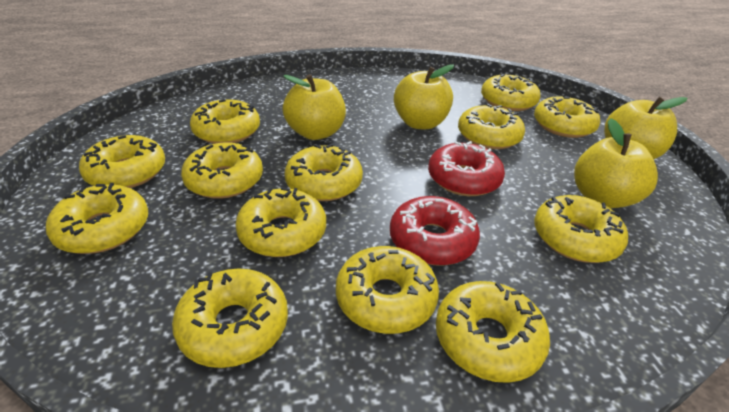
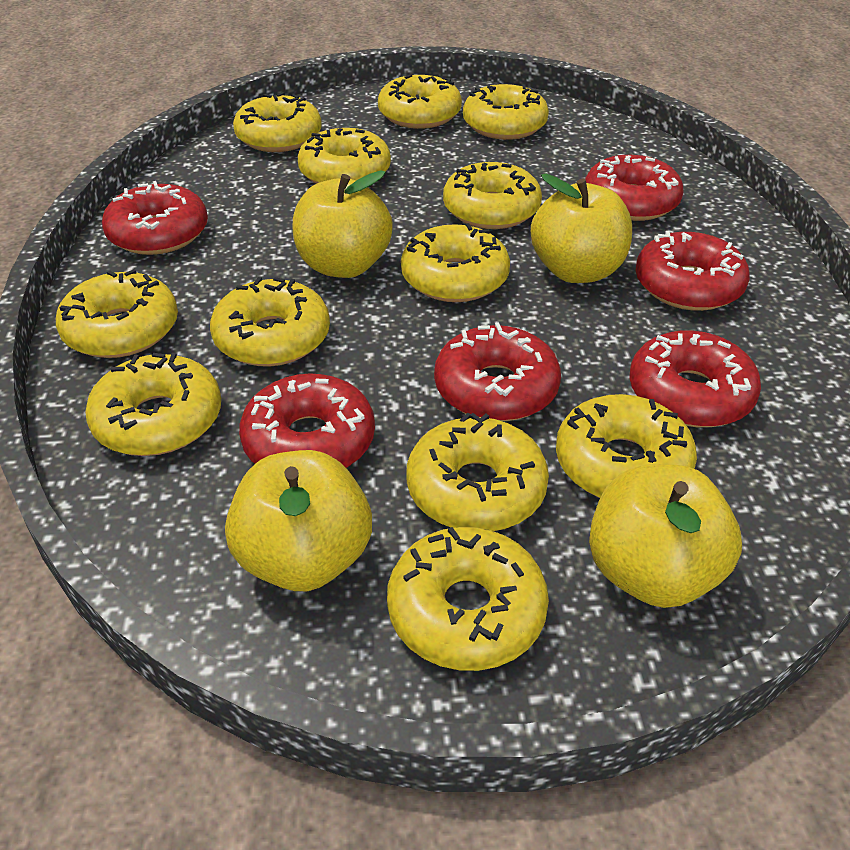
red donut: [390,196,480,266] [428,141,505,196] = 2 -> [102,181,208,255] [239,373,375,468] [434,322,561,421] [585,155,684,221] [629,330,761,427] [635,231,750,311] = 6
yellow donut: [46,183,148,254] [79,135,165,188] [172,268,288,368] [181,143,263,199] [190,99,260,144] [235,187,326,257] [285,144,363,201] [336,246,439,334] [436,281,550,383] [458,104,525,149] [481,74,541,111] [534,97,600,138] [534,195,628,263] = 13 -> [56,269,178,358] [85,353,221,456] [210,277,330,367] [233,92,322,152] [298,128,391,184] [378,74,462,129] [387,527,549,671] [401,223,510,302] [406,413,549,531] [443,162,542,229] [463,84,549,140] [556,394,697,498] = 12

